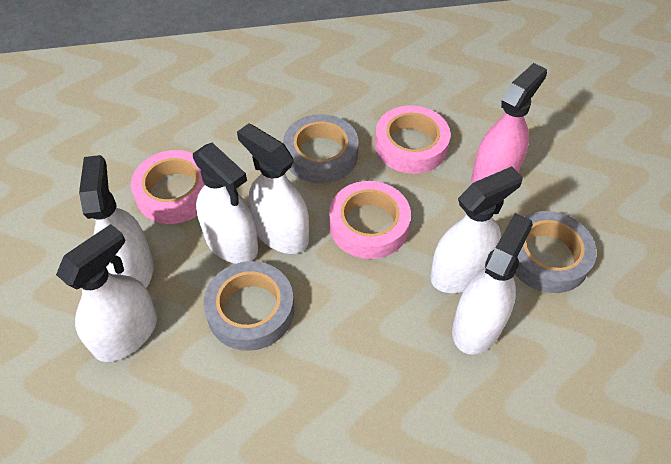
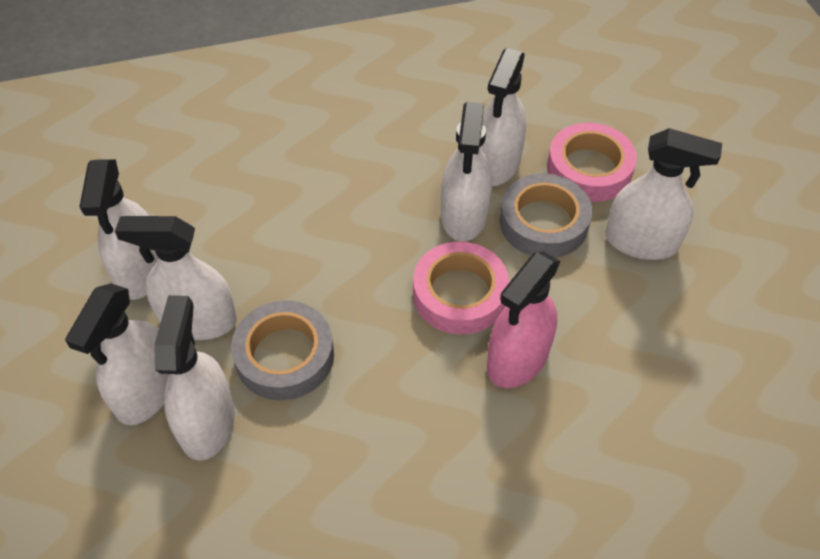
grey tape: [203,261,294,351] [283,114,358,184] [515,211,597,293] = 3 -> [231,301,334,400] [500,173,592,258] = 2
pink tape: [131,150,205,224] [329,181,411,259] [375,105,451,174] = 3 -> [413,242,509,334] [547,123,637,202] = 2
white spray bottle: [56,224,157,362] [79,155,154,288] [193,143,258,264] [237,123,309,254] [430,166,523,293] [452,213,533,354] = 6 -> [65,284,169,425] [79,159,158,300] [115,216,237,340] [154,295,235,461] [441,102,492,241] [481,48,526,186] [606,128,722,260] = 7

